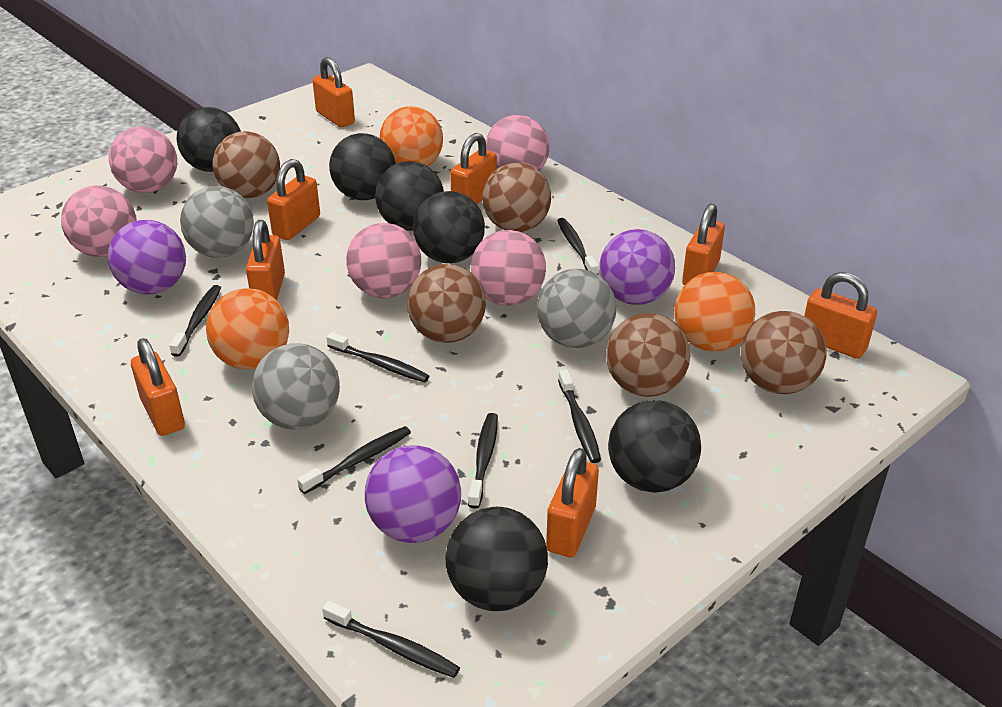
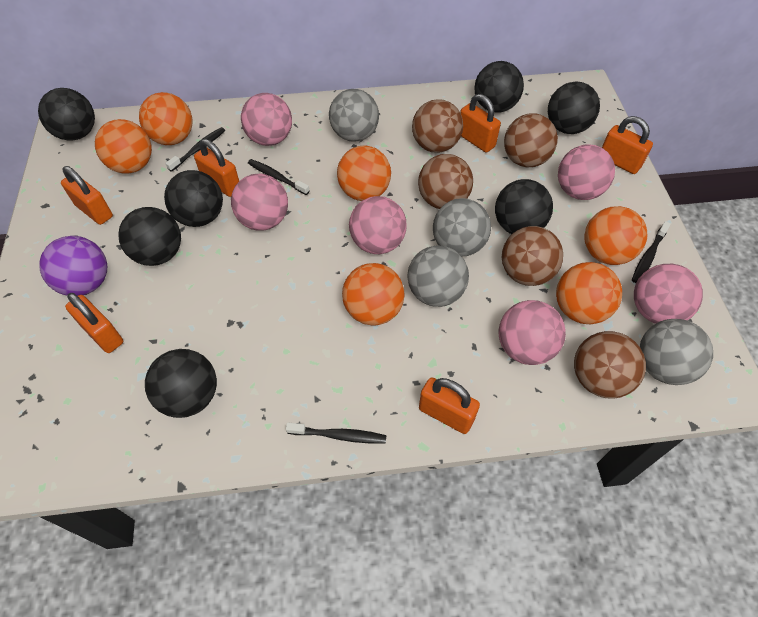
black ball: [177,107,241,172] [329,133,396,200] [375,161,444,231] [413,191,485,263] [446,507,548,611] [608,400,701,493] = 6 -> [38,88,95,140] [118,207,181,266] [145,349,217,418] [164,170,223,227] [474,61,524,113] [495,179,553,234] [548,82,600,134] = 7
black toothbrush: [169,285,221,357] [297,426,411,494] [322,601,460,678] [327,332,429,382] [468,413,498,509] [557,218,599,275] [558,369,601,463] = 7 -> [165,127,225,172] [248,159,310,195] [286,423,386,443] [632,221,671,283] = 4
grey ball: [180,186,254,258] [252,343,340,430] [537,269,616,348] = 3 -> [329,89,379,142] [407,245,469,307] [433,198,491,256] [640,319,713,385] = 4
orange ball: [206,288,289,370] [379,106,443,166] [674,272,755,352] = 3 -> [95,119,152,174] [139,92,193,145] [337,146,391,201] [342,263,405,326] [556,262,622,324] [584,206,647,265] = 6
orange padlock: [131,338,185,436] [246,220,285,300] [267,159,320,240] [312,57,355,127] [450,133,497,204] [546,448,599,558] [682,204,725,285] [804,272,877,359] = 8 -> [61,166,113,225] [65,293,123,353] [194,139,239,197] [419,377,480,434] [460,94,501,152] [602,116,653,174] = 6
pink ball: [61,185,137,257] [109,127,177,193] [346,223,421,298] [471,230,546,306] [486,115,549,171] = 5 -> [231,174,288,231] [241,93,292,146] [349,196,407,254] [499,300,566,365] [558,144,615,200] [634,264,703,324] = 6
purple ball: [108,220,186,294] [365,445,461,543] [599,229,675,305] = 3 -> [40,236,107,296] = 1

